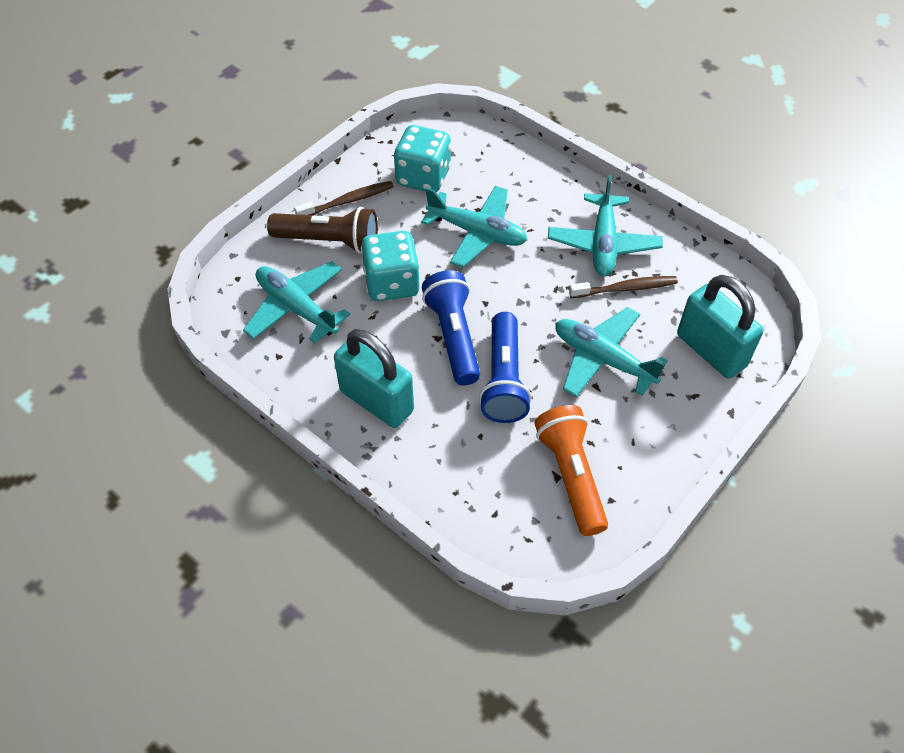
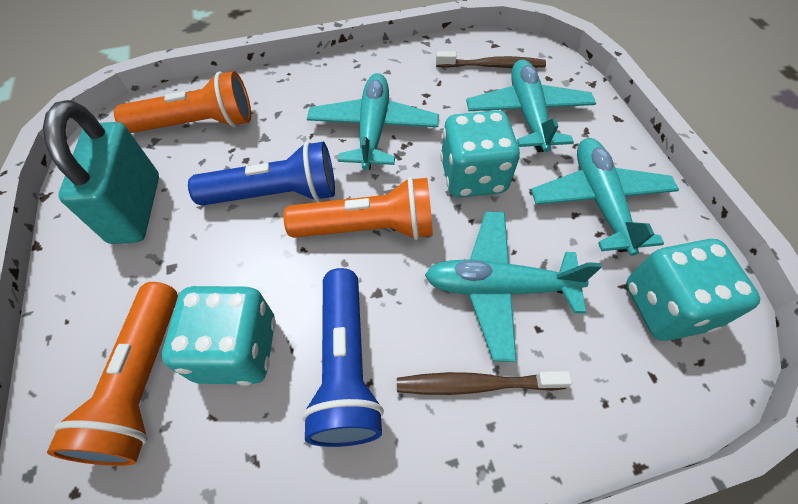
brown flashlight: [267,207,378,253] = 1 -> none = 0
orange flashlight: [535,405,608,536] = 1 -> [47,282,178,466] [114,71,251,133] [283,177,433,240] = 3
turquoise dice: [361,231,420,301] [394,125,451,192] = 2 -> [162,286,276,386] [440,110,520,198] [626,239,760,341] = 3
turquoise padlock: [334,329,414,428] [677,275,764,379] = 2 -> [43,100,159,244] = 1

